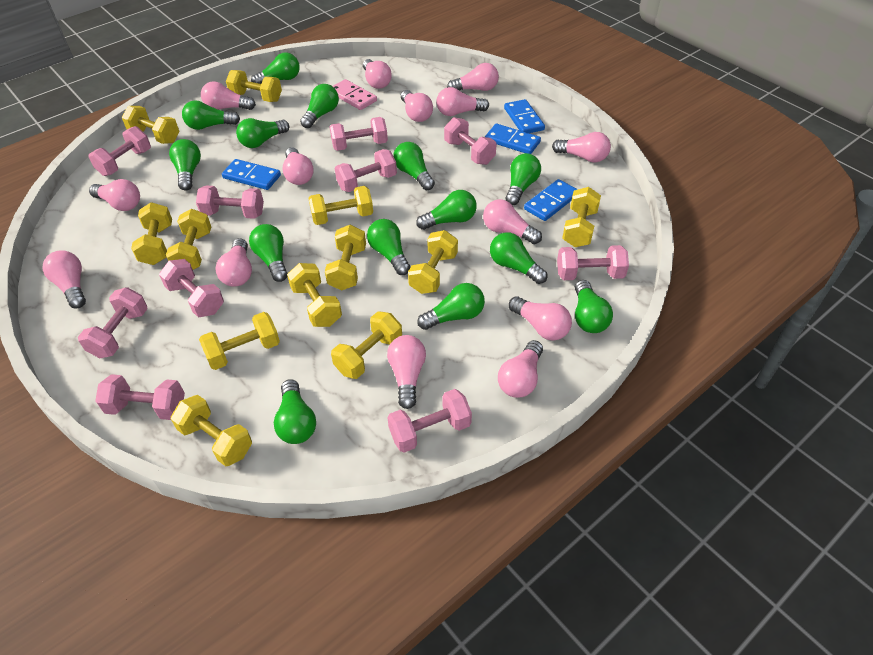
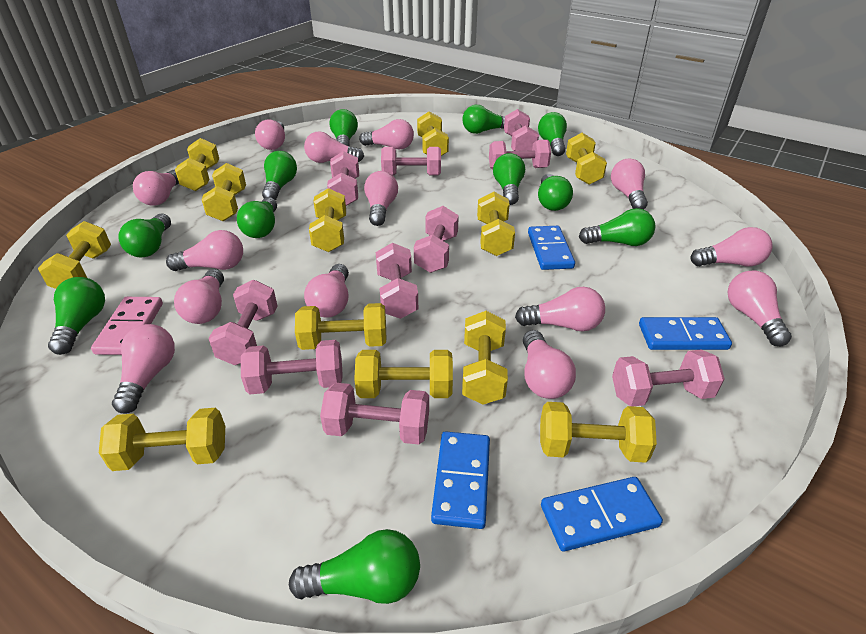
green light bulb: [169,139,201,190] [182,101,240,130] [236,118,289,148] [249,224,288,282] [251,52,300,84] [274,379,316,444] [300,84,339,128] [367,219,410,275] [393,142,435,190] [416,190,477,230] [417,283,485,330] [490,232,548,284] [506,153,541,205] [575,280,613,333] = 14 -> [48,277,105,355] [118,214,171,258] [237,197,277,238] [262,151,297,200] [289,529,420,604] [329,109,358,146] [462,105,505,134] [493,153,525,205] [538,112,567,156] [538,174,573,211] [579,208,655,246] = 11

